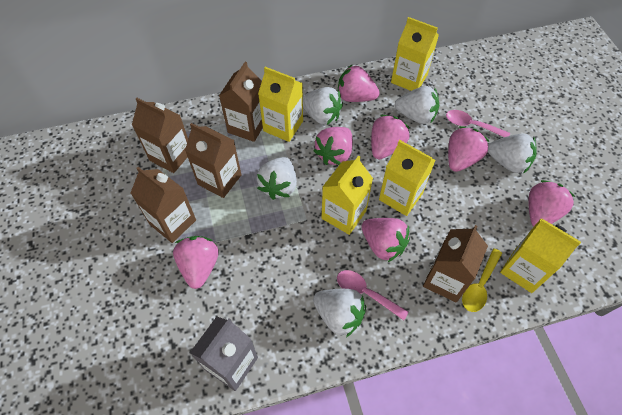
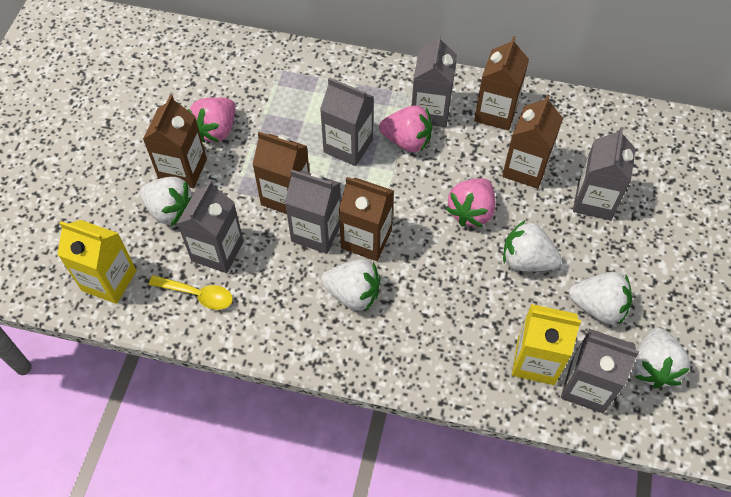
grey carton: [190,317,258,391] = 1 -> [177,180,244,273] [285,170,341,254] [320,78,374,166] [412,34,457,127] [561,329,639,413] [573,127,636,220] = 6
pink spoon: [337,270,409,320] [446,110,510,137] = 2 -> none = 0
pink strawberry: [173,236,218,289] [314,127,353,165] [338,64,380,102] [362,218,410,262] [371,115,409,160] [448,126,489,172] [528,180,575,226] = 7 -> [188,97,236,143] [379,105,432,152] [446,178,495,227] = 3
yellow carton: [258,67,303,142] [322,155,373,235] [379,140,435,216] [391,17,439,91] [500,219,581,293] = 5 -> [57,220,137,304] [512,304,581,385] = 2

